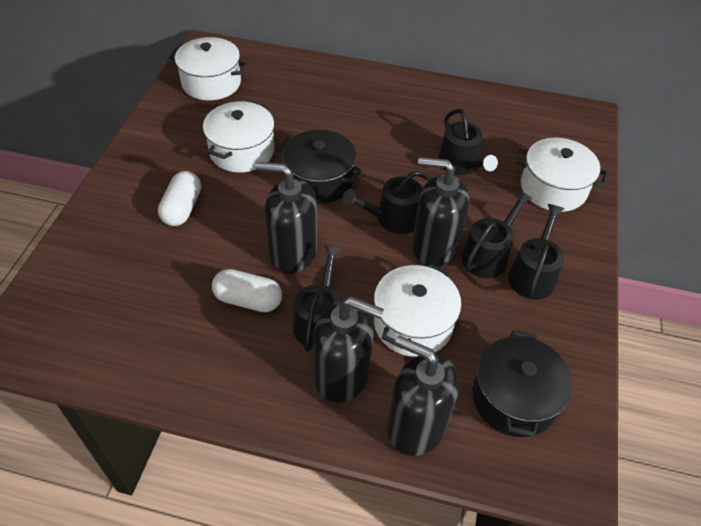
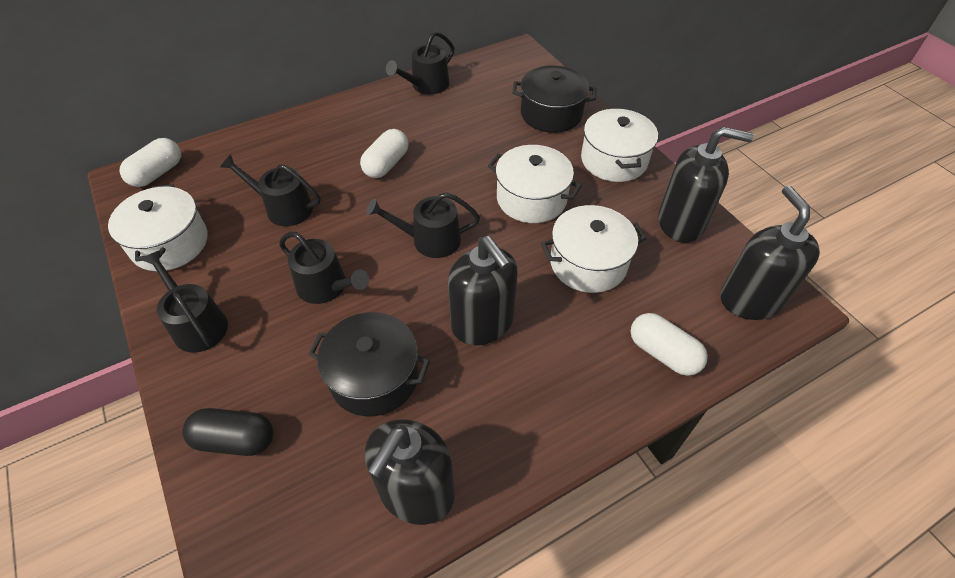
black capsule: none = 0 -> [182,408,273,456] = 1
white capsule: [158,171,201,226] [212,269,282,312] = 2 -> [120,138,181,187] [360,129,409,178] [630,313,708,376] = 3

